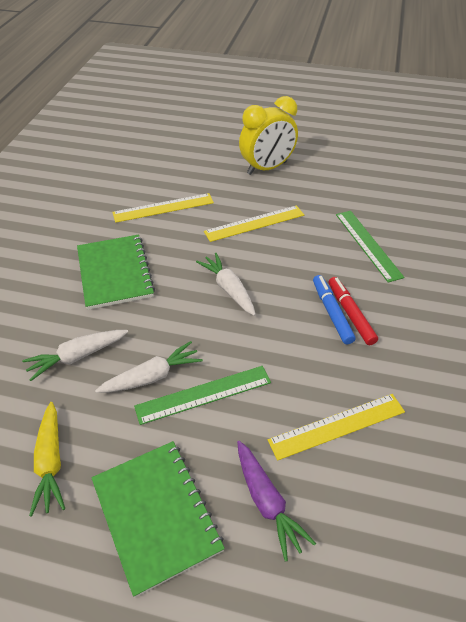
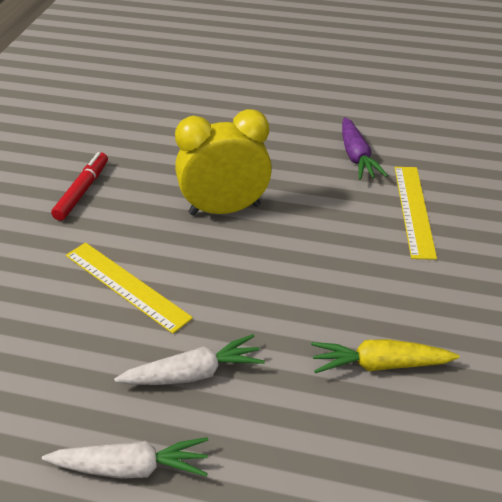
blue marker: [313,275,356,344] = 1 -> none = 0
green notebook: [77,234,155,310] [91,441,225,597] = 2 -> none = 0
green ruler: [134,366,271,425] [336,211,405,282] = 2 -> none = 0
white carrot: [22,330,128,381] [95,341,203,393] [196,253,256,316] = 3 -> [42,437,208,479] [114,334,265,385] = 2
yellow ruler: [112,193,214,223] [204,205,304,242] [268,394,405,460] = 3 -> [66,242,193,334] [395,167,437,260] = 2

